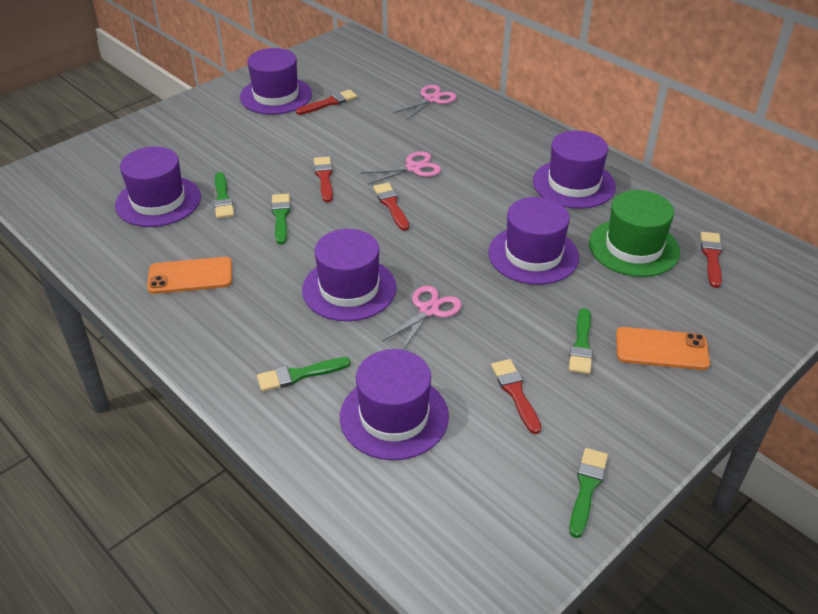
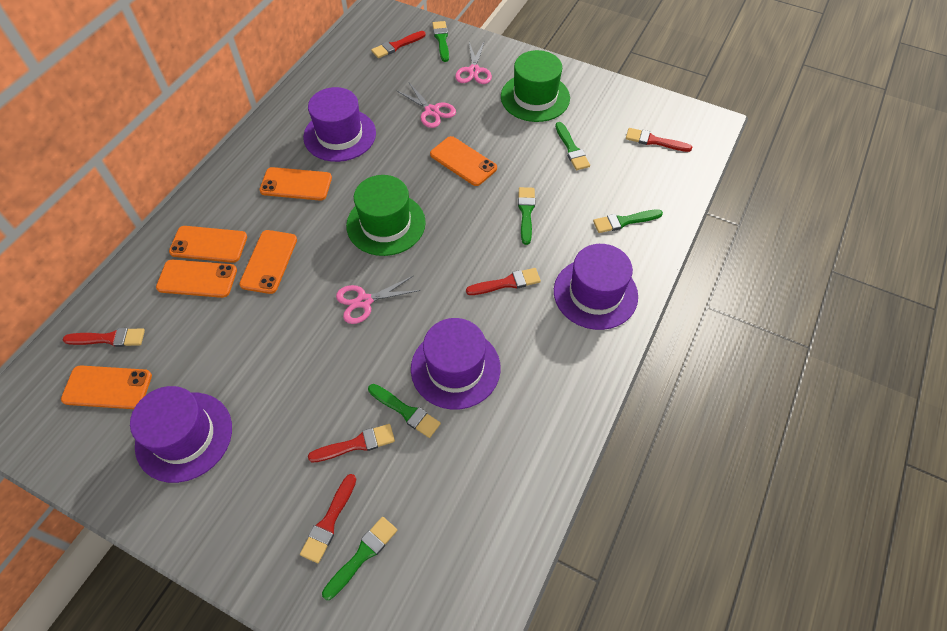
green brush: [214,172,234,219] [257,357,351,392] [271,194,290,244] [569,308,593,374] [569,448,608,538] = 5 -> [322,517,397,600] [368,384,441,438] [432,21,449,62] [518,187,535,245] [555,122,590,170] [593,209,663,233] = 6
green hat: [589,190,680,277] = 1 -> [346,175,426,256] [501,50,570,122] = 2
orange phone: [147,257,232,294] [616,327,710,370] = 2 -> [61,365,152,409] [156,260,237,298] [169,226,247,263] [239,230,297,294] [260,167,332,201] [430,136,497,186] = 6
purple hat: [115,147,201,227] [240,48,312,115] [302,229,397,321] [340,349,449,460] [488,197,579,285] [533,131,616,209] = 6 -> [130,386,232,483] [303,87,376,162] [411,318,501,410] [554,244,638,330] = 4
red brush: [296,89,357,115] [314,157,333,202] [373,183,409,231] [491,359,541,434] [701,232,723,288] = 5 -> [63,328,145,347] [300,474,357,563] [308,424,395,463] [371,31,426,58] [466,268,541,295] [626,128,692,152] = 6

